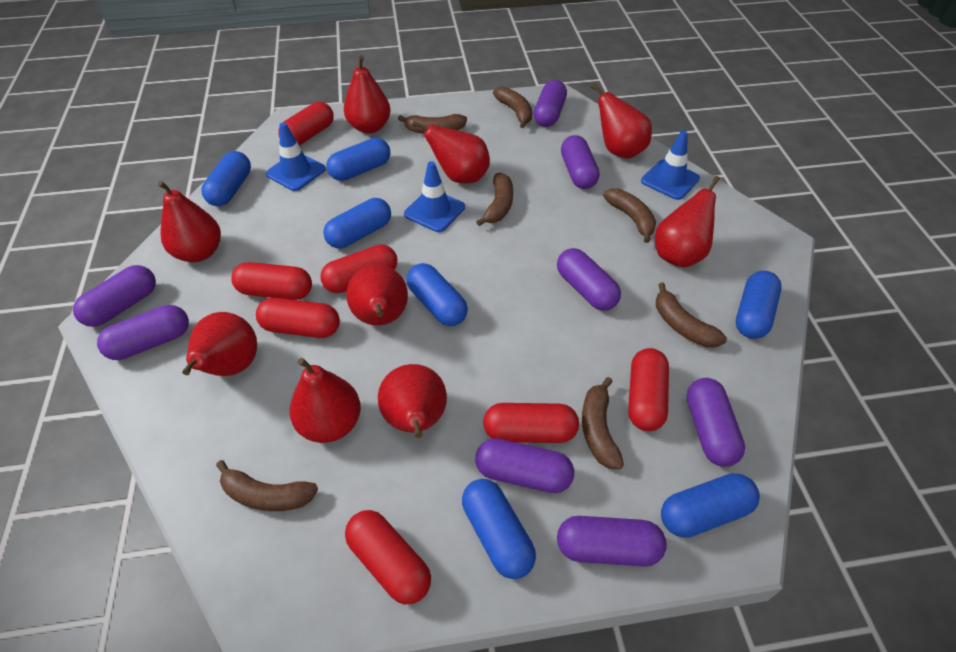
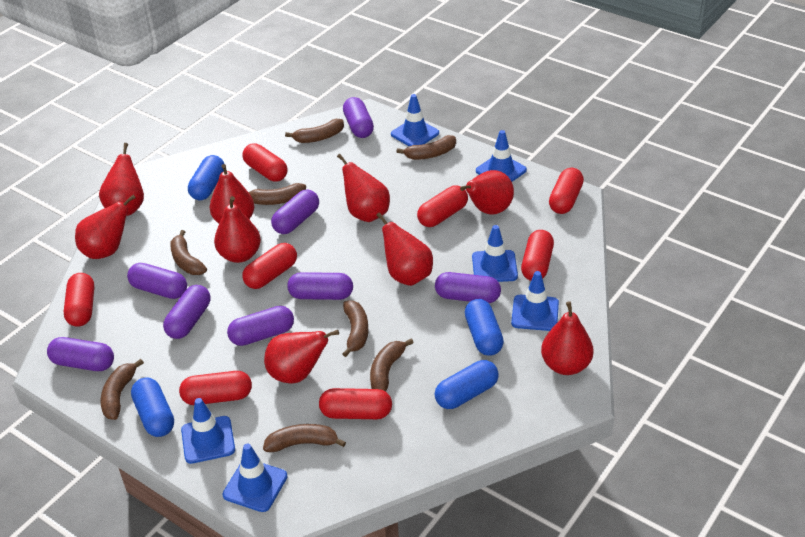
blue capsule: [201,151,251,206] [323,198,391,248] [326,138,390,181] [407,263,468,326] [462,479,536,579] [661,473,760,538] [736,271,782,339] = 7 -> [131,378,174,437] [188,155,224,200] [435,360,499,409] [465,299,504,356] = 4
blue traffic cone: [266,122,326,191] [404,161,465,232] [641,130,700,200] = 3 -> [181,398,235,464] [222,444,288,512] [391,94,439,146] [472,225,518,282] [476,130,527,182] [511,271,559,331] = 6
brown banana: [216,460,318,511] [398,114,467,134] [476,173,513,226] [493,86,532,128] [582,377,624,469] [603,188,656,243] [656,283,727,348] = 7 -> [101,359,144,420] [170,230,207,275] [249,183,306,205] [263,424,346,452] [285,119,344,143] [342,300,368,357] [370,339,414,392] [397,135,456,160] = 8
red capsule: [231,262,312,300] [256,298,340,338] [278,102,334,146] [320,244,397,293] [345,510,431,604] [483,403,579,443] [628,348,669,431] = 7 -> [64,273,94,327] [179,371,252,405] [242,143,288,182] [242,243,297,289] [319,388,392,419] [417,186,468,227] [521,230,554,281] [549,168,584,214] = 8

